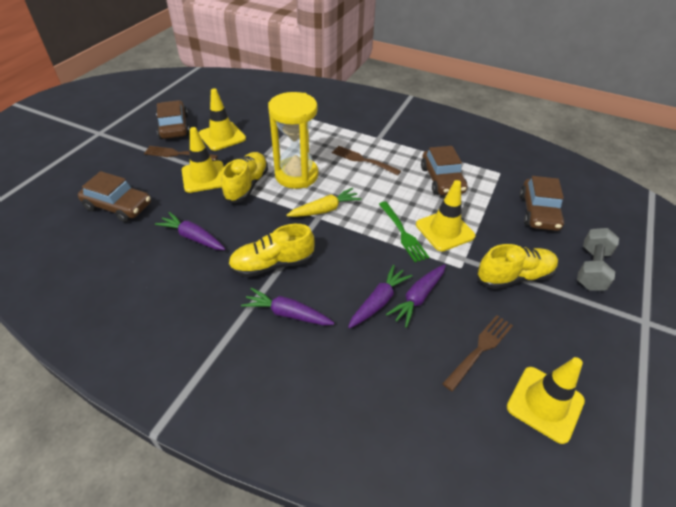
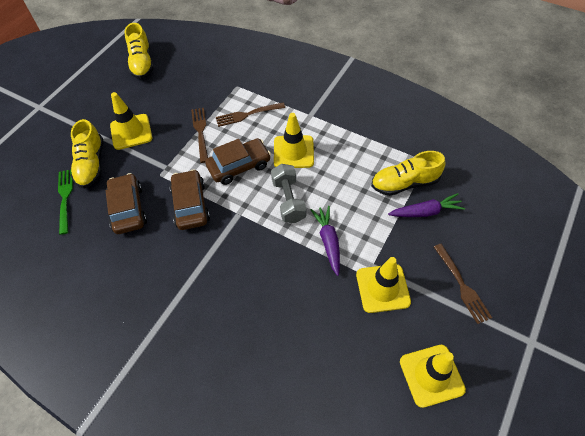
brown car: [78,171,151,222] [156,100,190,139] [421,146,468,195] [520,176,565,231] = 4 -> [106,173,147,234] [169,169,210,230] [205,138,271,185] = 3
purple carrot: [155,212,225,250] [241,288,334,325] [348,265,412,328] [386,264,446,328] = 4 -> [311,206,340,276] [388,193,465,217] = 2
yellow carrot: [286,188,362,217] = 1 -> none = 0
yellow hourglass: [268,92,318,189] = 1 -> none = 0

